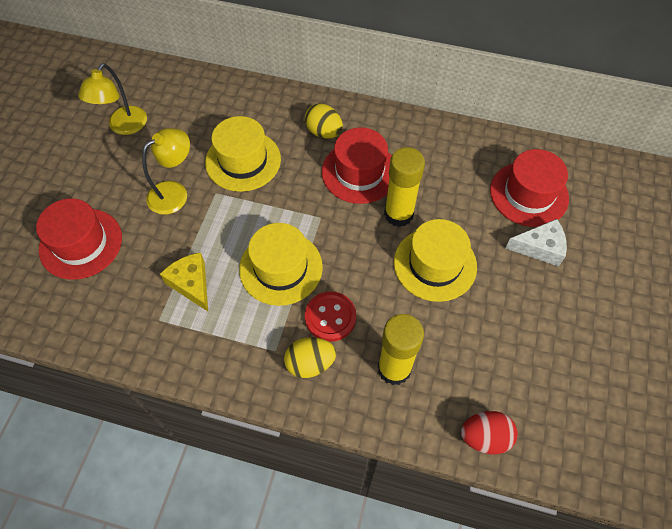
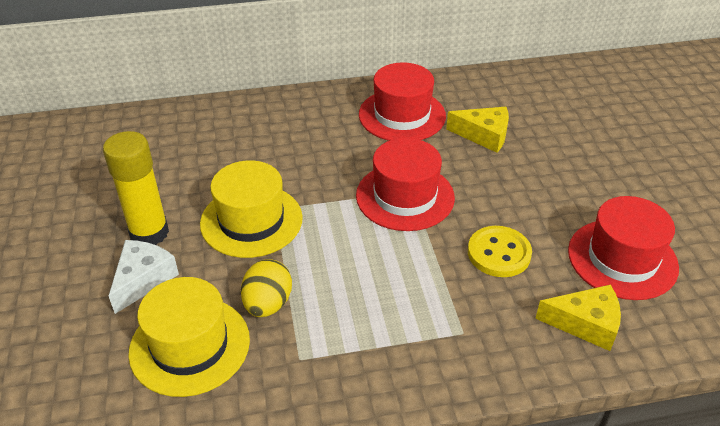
red button: [305,292,356,341] = 1 -> none = 0
red egg: [461,411,518,454] = 1 -> none = 0
yellow button: none = 0 -> [468,226,532,277] = 1
yellow cheese: [160,252,208,311] = 1 -> [446,107,509,153] [535,284,621,351] = 2
yellow egg: [284,337,336,378] [305,103,343,139] = 2 -> [241,259,292,317] = 1
yellow glue stick: [378,314,424,385] [384,147,425,227] = 2 -> [103,131,169,245] = 1
yellow hat: [205,116,281,192] [239,223,323,306] [394,219,477,302] = 3 -> [128,277,250,397] [200,160,303,258] = 2
yellow lamp: [78,63,147,135] [142,128,190,215] = 2 -> none = 0

